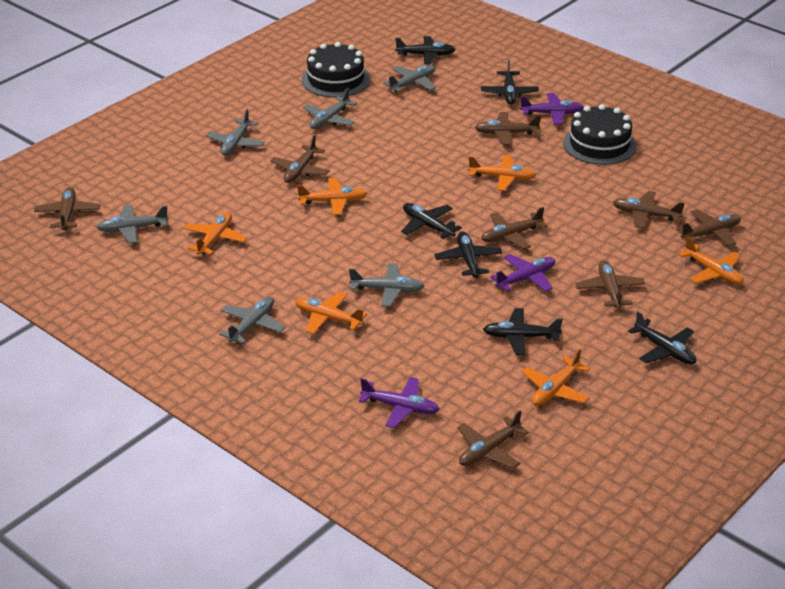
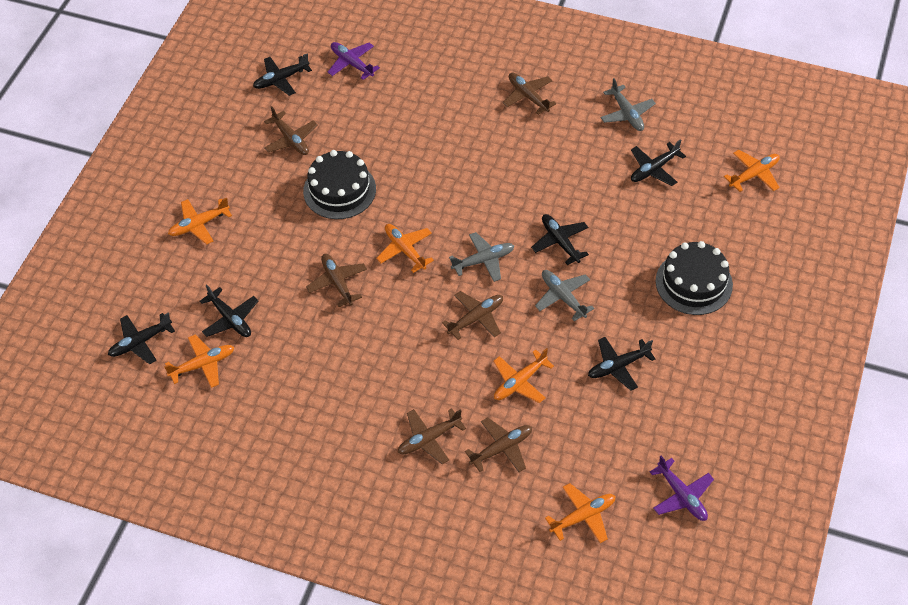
brown plane: [34,187,100,230] [270,135,330,183] [457,410,529,469] [475,112,541,145] [481,207,548,249] [575,260,645,309] [613,191,685,228] [676,209,741,247] = 8 -> [264,106,318,155] [306,254,367,307] [398,408,466,464] [442,291,503,340] [465,417,532,472] [503,73,556,115] = 6
grey plane: [97,204,169,244] [206,109,265,156] [219,297,285,344] [303,88,357,129] [349,263,424,307] [383,65,436,92] = 6 -> [449,232,514,282] [535,270,595,321] [600,78,656,131] = 3
purple plane: [359,377,440,428] [490,254,555,292] [520,93,584,125] = 3 -> [328,42,380,80] [650,456,714,521] = 2

